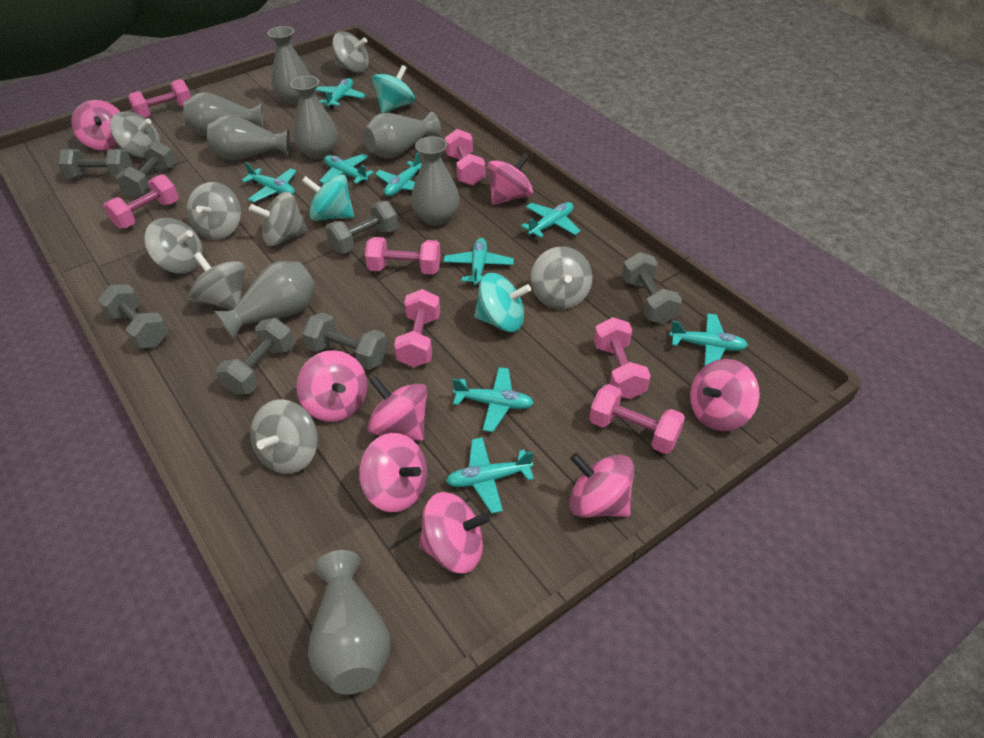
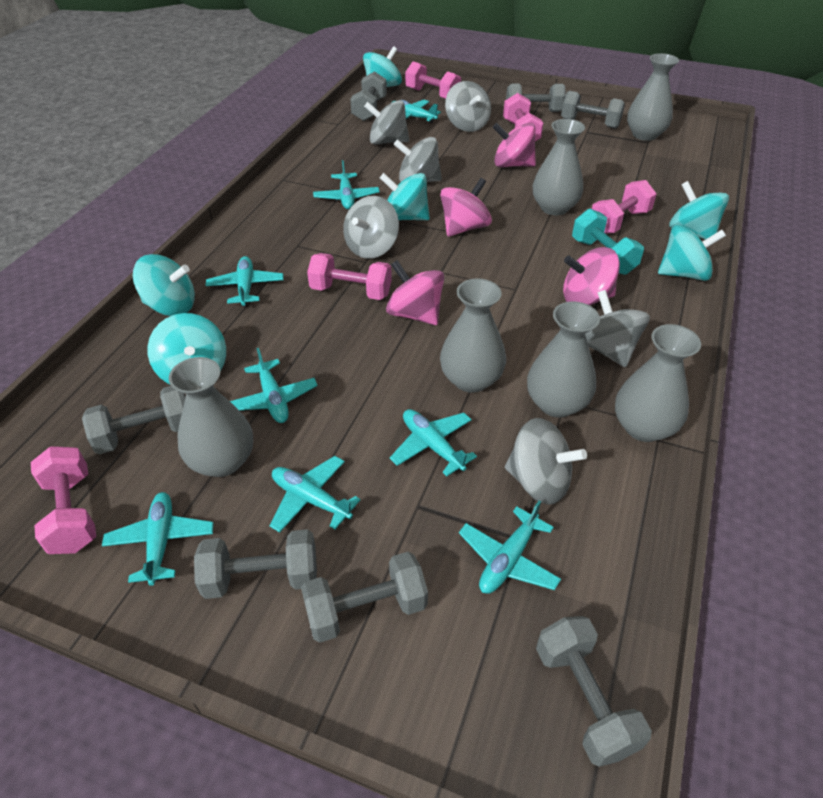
grey spinning top: [110,111,160,158] [144,218,203,274] [186,182,241,240] [189,252,245,310] [249,192,308,246] [250,399,318,474] [332,31,369,73] [531,246,592,310] = 8 -> [343,196,399,259] [364,100,409,144] [394,137,442,182] [445,81,491,132] [505,418,587,505] [585,290,650,367] = 6
grey vase: [183,92,263,136] [207,115,290,161] [214,261,316,340] [268,26,310,105] [290,76,338,160] [308,550,390,695] [363,112,441,159] [411,136,460,226] = 8 -> [169,357,253,477] [440,278,506,393] [527,301,600,418] [533,119,585,215] [615,324,701,442] [627,53,679,141] = 6
pink dumbbell: [103,174,179,229] [128,79,191,118] [365,237,441,274] [394,289,440,368] [445,129,485,186] [589,384,685,454] [594,317,651,399] = 7 -> [31,446,96,554] [307,253,392,300] [405,61,461,99] [503,93,543,141] [592,180,657,234] = 5
pink spinning top: [71,100,120,150] [296,350,368,422] [359,433,427,512] [367,376,427,441] [419,492,490,573] [487,152,533,205] [569,453,634,517] [690,359,760,431] = 8 -> [386,260,444,325] [440,178,492,236] [493,123,536,167] [563,247,620,306] = 4
turquoise dumbbell: none = 0 -> [572,209,644,275] = 1
turquoise plane: [241,162,297,202] [315,78,366,109] [319,154,374,184] [375,152,422,196] [444,238,514,286] [446,437,534,514] [452,367,534,432] [521,202,580,238] [669,313,748,366] = 9 -> [102,492,214,586] [205,256,283,307] [230,348,318,423] [269,456,361,533] [313,160,380,209] [390,409,477,476] [391,100,441,123] [459,501,561,594] = 8
turquoise spinning top: [302,174,354,221] [372,65,415,113] [474,273,531,332] = 3 -> [133,254,195,316] [147,313,226,384] [363,46,402,87] [380,173,430,220] [658,225,726,281] [669,181,729,240] = 6

